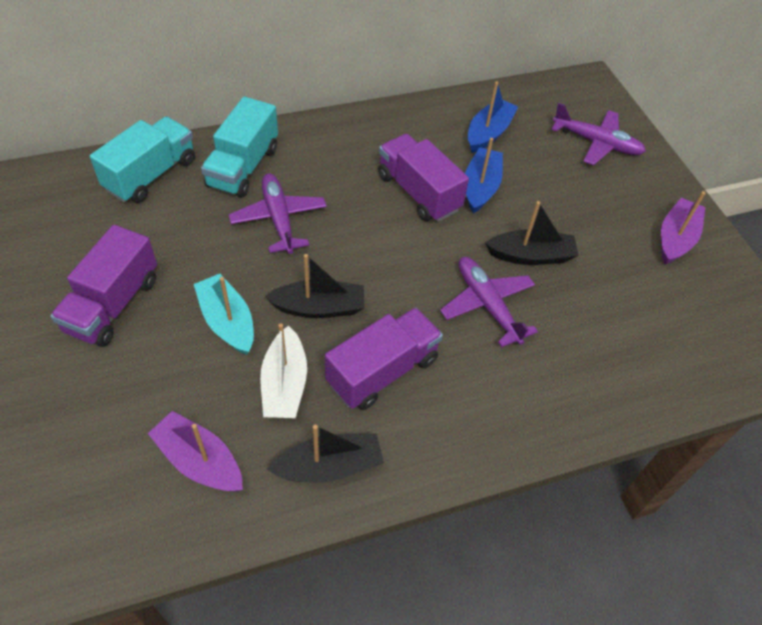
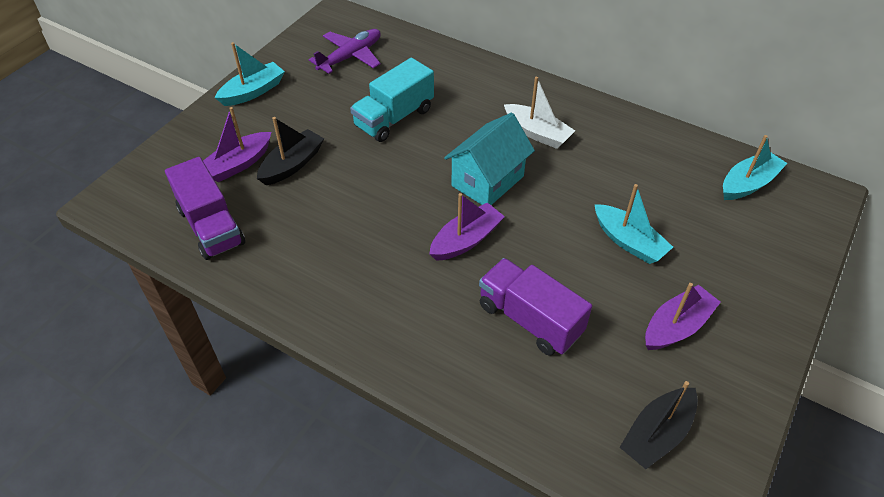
black boat: [264,254,364,318] [266,425,384,483] [485,201,579,265] = 3 -> [257,117,324,185] [619,381,698,469] = 2
blue boat: [465,138,503,214] [468,81,518,153] = 2 -> none = 0
purple boat: [148,411,243,492] [661,191,705,265] = 2 -> [203,107,271,182] [429,193,505,261] [645,283,721,350] = 3
purple plane: [229,173,327,254] [440,257,538,348] [551,103,646,165] = 3 -> [309,29,381,74] = 1
purple truck: [50,225,157,347] [325,307,443,410] [378,134,469,222] = 3 -> [165,157,245,260] [479,258,592,356] = 2
turquoise boat: [194,274,254,355] = 1 -> [215,42,285,106] [594,184,673,264] [723,135,788,200] = 3
turquoise house: none = 0 -> [444,113,535,205] = 1
turquoise truck: [90,117,195,203] [201,97,278,198] = 2 -> [350,58,434,142] = 1

